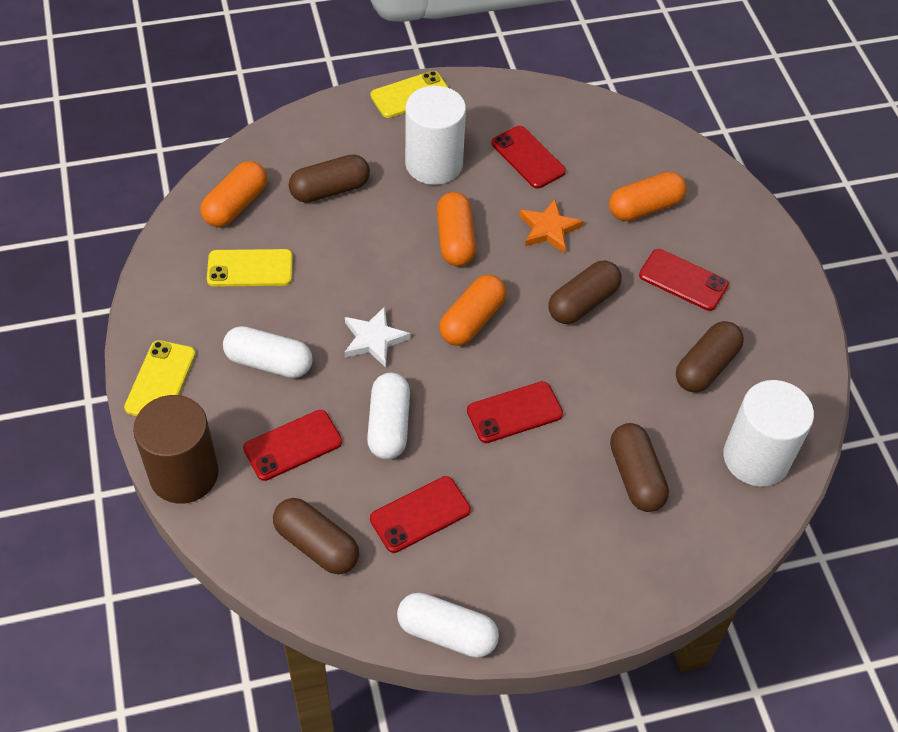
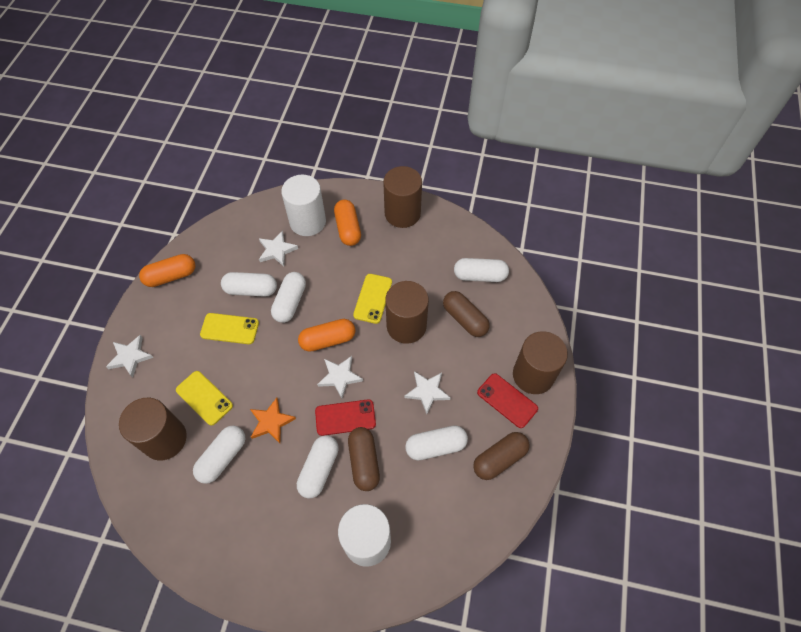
brown capsule: [273,498,359,574] [289,154,370,203] [549,261,622,324] [610,423,669,512] [676,321,744,392] = 5 -> [348,427,380,491] [443,291,490,337] [473,432,530,480] = 3
brown cylinder: [133,395,219,504] = 1 -> [119,398,187,461] [383,166,422,228] [385,281,429,344] [513,331,568,394] = 4
orange capsule: [200,161,267,227] [437,192,476,266] [439,274,506,346] [609,172,687,221] = 4 -> [139,254,195,287] [298,319,355,352] [334,199,361,246] = 3
red phone: [243,410,342,481] [370,476,471,553] [467,381,563,443] [491,126,566,189] [639,249,729,311] = 5 -> [315,399,376,436] [477,373,538,428] = 2
white capsule: [223,326,313,378] [367,372,410,460] [397,593,499,658] = 3 -> [193,425,245,484] [221,272,277,297] [271,272,306,323] [297,435,339,499] [405,425,468,460] [454,258,509,282] = 6
white star: [345,306,410,368] = 1 -> [106,335,154,378] [259,230,298,266] [317,356,363,398] [404,371,451,414] = 4

